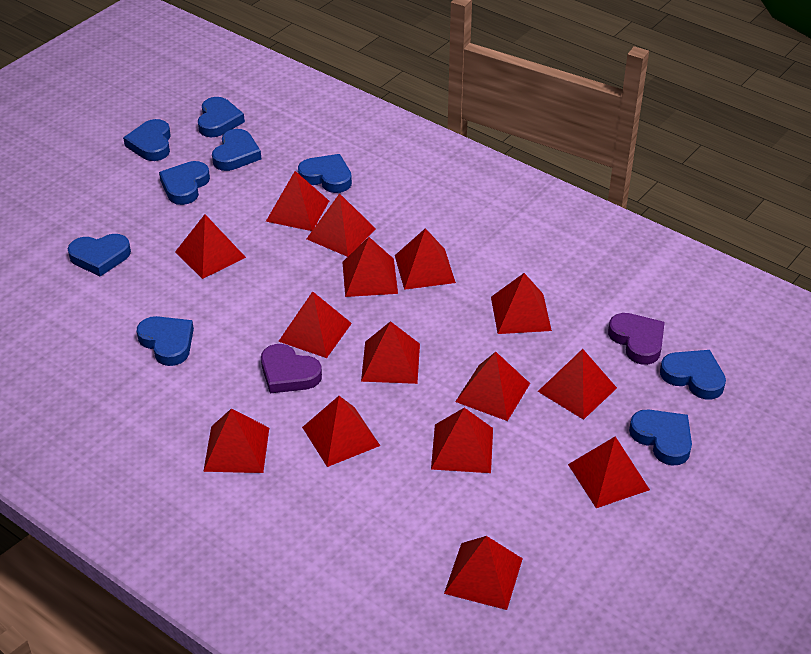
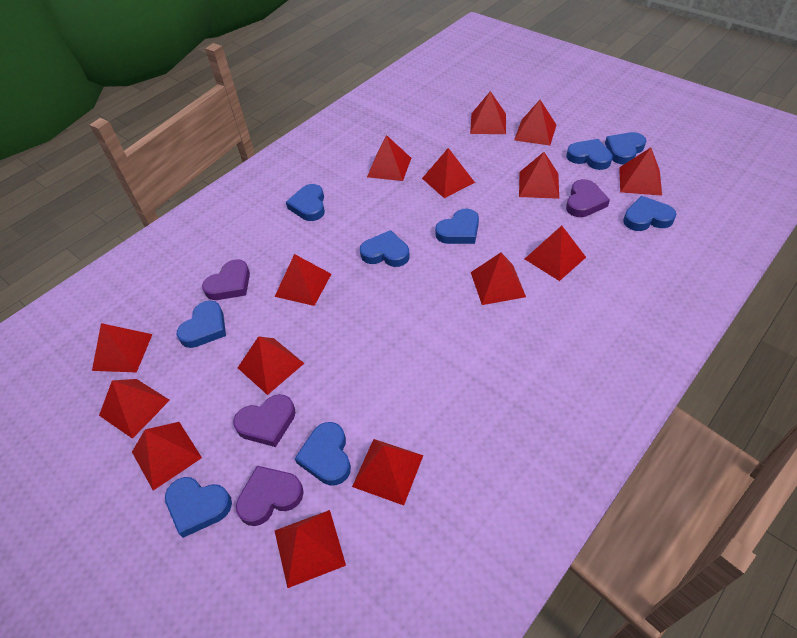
purple heart: [261,344,322,393] [608,313,665,365] = 2 -> [202,259,250,300] [233,394,296,447] [236,466,304,526] [566,179,610,217] = 4

